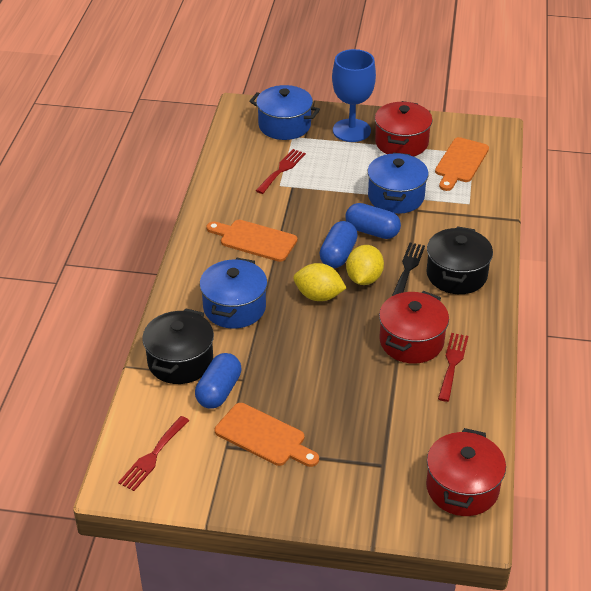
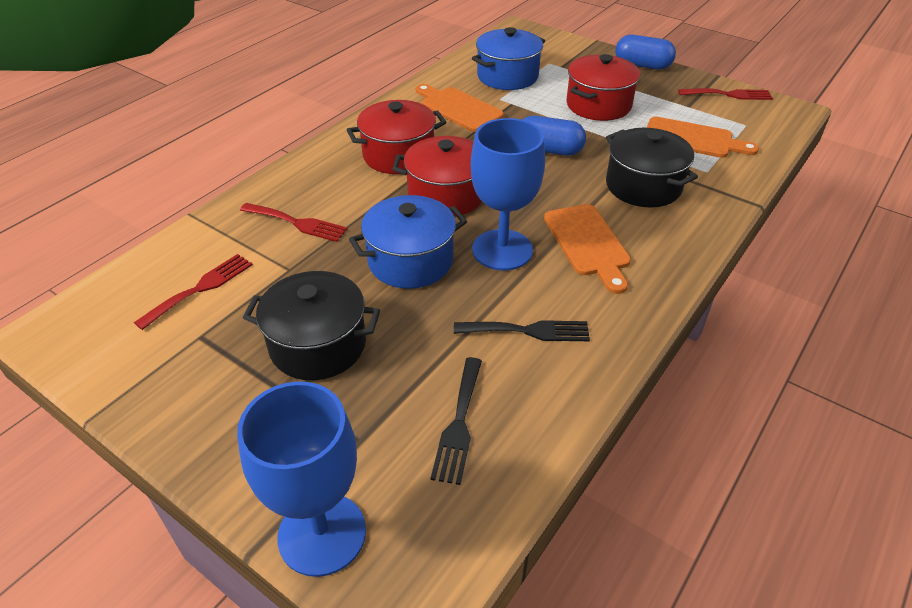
black fork: [392,243,425,296] = 1 -> [431,357,482,485] [454,320,590,341] = 2
blue capsule: [195,353,242,409] [319,221,358,268] [345,203,401,239] = 3 -> [522,116,586,156] [615,35,676,70] = 2
blue goblet: [332,49,376,142] = 1 -> [237,381,366,577] [471,118,545,270] = 2
blue pot: [200,258,267,329] [249,85,320,140] [367,152,429,214] = 3 -> [349,195,467,289] [472,27,545,90] = 2
yellow lemon: [293,263,347,301] [346,245,384,285] = 2 -> none = 0

